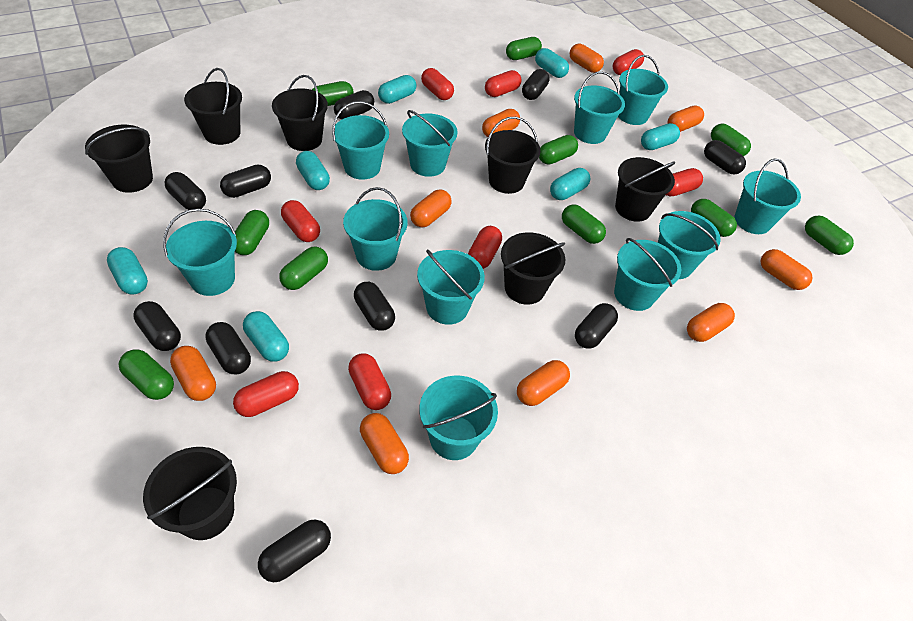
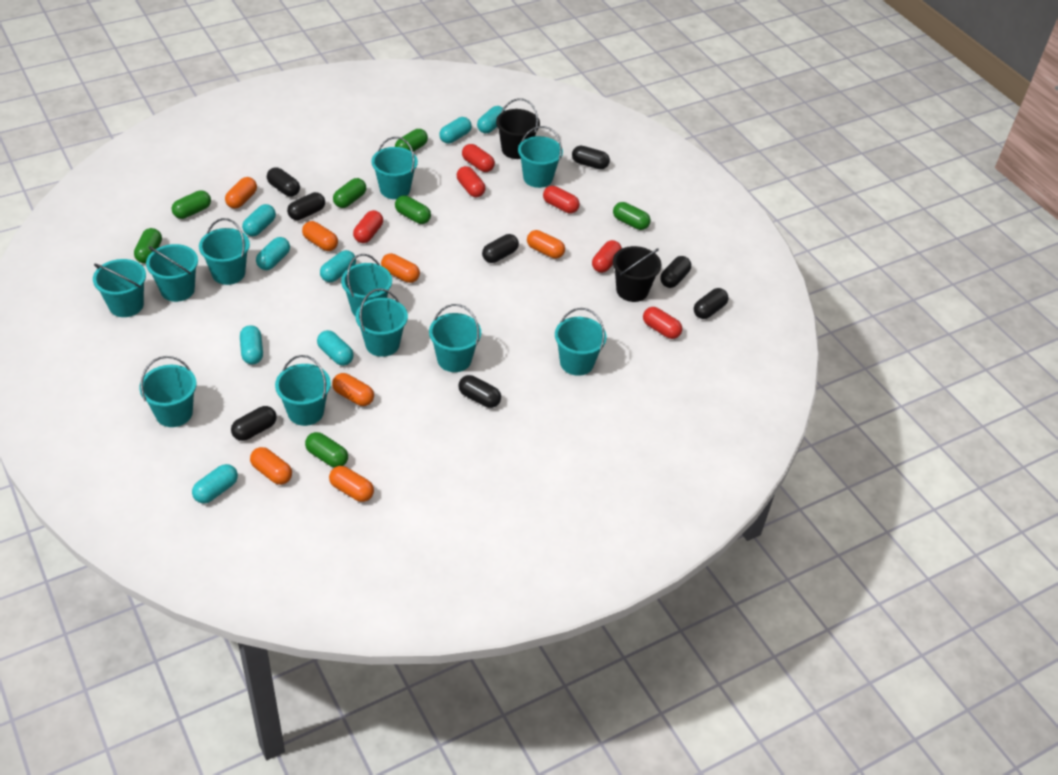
black bucket: [85,125,153,193] [143,447,237,540] [184,68,242,145] [272,75,328,151] [485,117,541,194] [501,232,565,305] [615,157,676,222] = 7 -> [496,99,540,159] [613,246,661,302] = 2
black capsule: [133,301,181,351] [165,172,206,210] [205,322,251,374] [220,165,271,198] [258,519,331,582] [334,90,374,120] [354,282,395,331] [522,69,550,100] [575,303,618,349] [704,140,746,174] = 10 -> [231,406,277,441] [267,167,300,197] [287,192,325,220] [458,375,501,408] [482,234,519,263] [572,146,610,169] [660,256,691,288] [694,288,729,319] = 8
green capsule: [118,349,174,400] [235,210,269,255] [279,246,328,290] [312,81,354,106] [506,37,542,60] [539,135,578,165] [562,204,606,244] [691,199,737,237] [711,123,751,156] [805,216,854,255] = 10 -> [134,228,162,264] [172,190,211,219] [305,432,348,468] [333,178,366,208] [395,129,428,152] [395,195,431,224] [613,202,651,230] = 7
orange capsule: [170,346,216,401] [360,413,409,474] [410,190,452,227] [482,109,520,137] [517,360,570,406] [570,44,604,73] [668,105,704,132] [687,303,735,342] [761,249,812,290] = 9 -> [225,177,257,209] [250,447,292,485] [302,221,338,251] [329,466,374,502] [332,373,374,406] [381,253,420,283] [527,230,565,259] = 7
red capsule: [233,371,299,417] [281,200,320,242] [348,353,391,410] [421,68,454,100] [468,226,502,269] [485,70,522,97] [613,49,644,75] [666,168,703,197] = 8 -> [353,210,383,243] [457,166,485,198] [462,144,495,172] [543,186,580,214] [592,240,622,273] [643,307,682,339] = 6
turquoise capsule: [107,247,148,295] [243,311,289,362] [296,151,330,190] [378,75,417,104] [535,48,569,78] [550,168,590,200] [641,123,680,150] = 7 -> [192,464,238,503] [240,325,263,364] [242,204,276,236] [256,237,290,270] [317,330,354,366] [320,250,356,282] [439,117,472,144] [477,106,505,133] = 8

